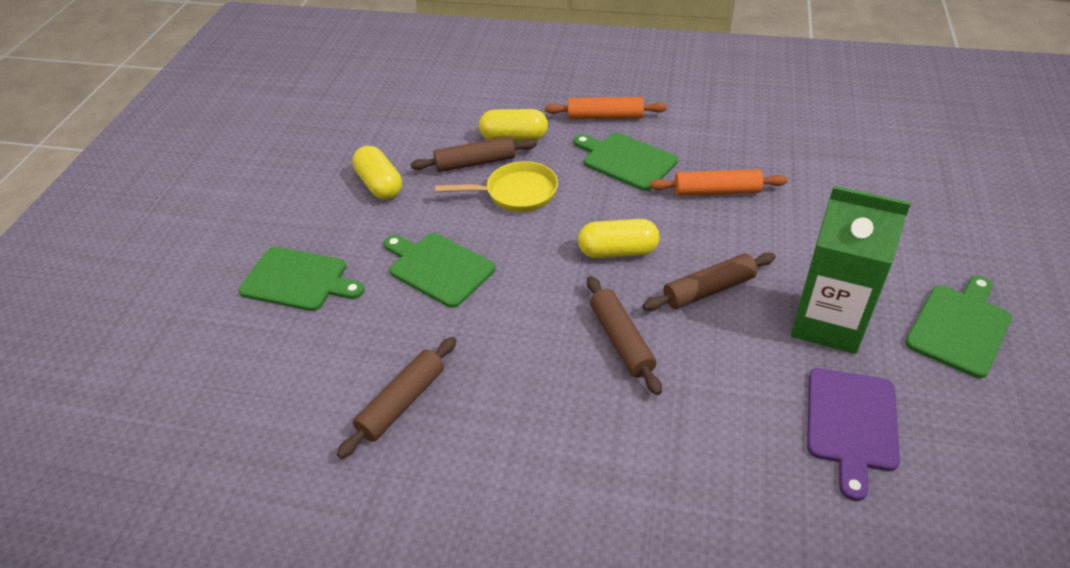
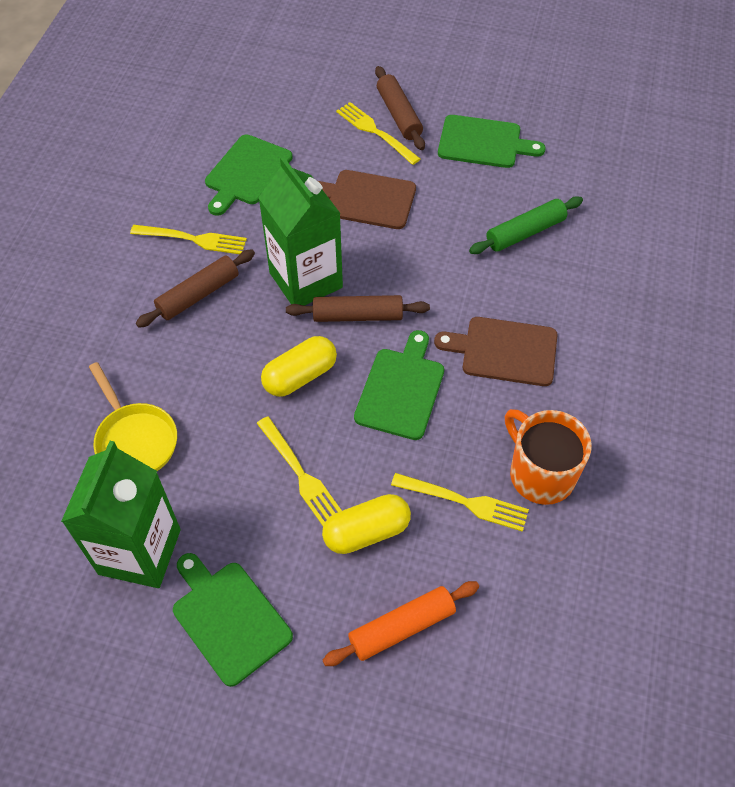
brown cutting board: none = 0 -> [318,170,416,229] [434,317,557,386] = 2
brown rolling pin: [337,337,456,459] [411,136,537,172] [587,276,662,395] [642,252,776,311] = 4 -> [136,249,255,328] [286,295,430,322] [375,66,425,150] = 3
green carton: [791,186,911,354] = 1 -> [61,441,181,588] [258,156,343,306] = 2
green rolling pin: none = 0 -> [469,196,583,254] = 1
orange mug: none = 0 -> [505,409,592,505] = 1
orange rolling pin: [545,97,667,119] [650,169,788,196] = 2 -> [323,581,479,666] = 1
purple cutting board: [807,368,900,501] = 1 -> none = 0
yellow capsule: [352,146,402,200] [479,109,548,141] [578,219,659,258] = 3 -> [261,336,337,397] [322,494,411,554] = 2
yellow fork: none = 0 -> [130,225,247,254] [257,416,342,526] [336,102,420,165] [391,473,529,532] = 4

